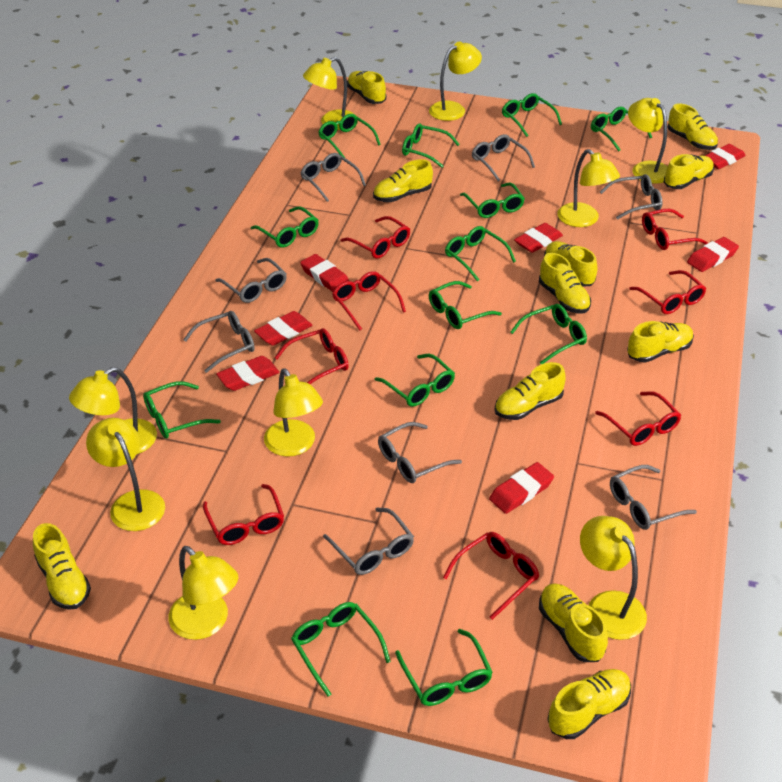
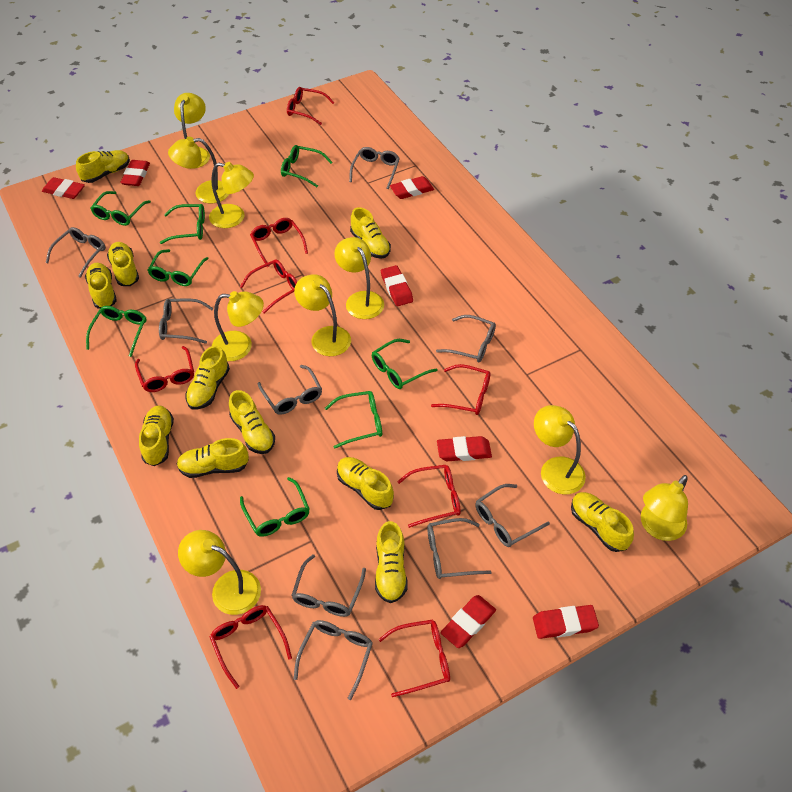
green glasses: [143,381,221,438] [251,206,319,248] [291,602,391,697] [318,114,381,158] [375,354,455,407] [395,629,493,706] [402,123,460,168] [429,281,502,329] [445,226,516,282] [460,183,525,218] [502,93,562,137] [510,304,587,364] [591,106,652,152] = 13 -> [86,306,147,357] [90,191,151,226] [148,249,209,286] [160,204,205,244] [240,477,310,537] [281,145,333,187] [325,391,382,449] [372,339,438,389] = 8
grey glasses: [183,311,255,373] [215,258,287,303] [301,153,366,202] [323,508,414,575] [378,422,462,483] [472,134,535,182] [600,174,663,220] [610,465,697,530] = 8 -> [46,227,106,278] [159,299,213,344] [258,365,322,415] [291,554,366,617] [294,620,373,700] [349,147,400,189] [427,518,492,579] [436,315,496,362] [475,484,550,547] = 9

